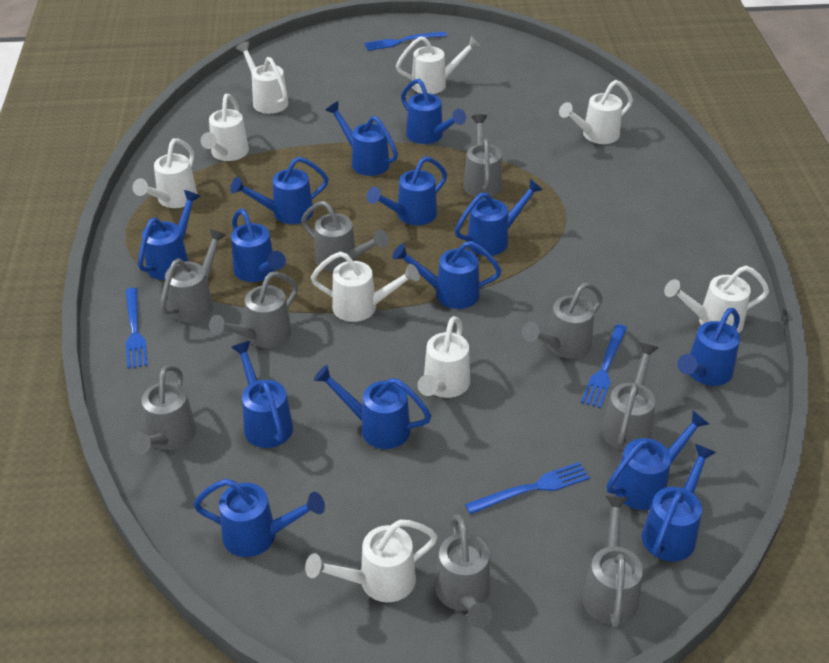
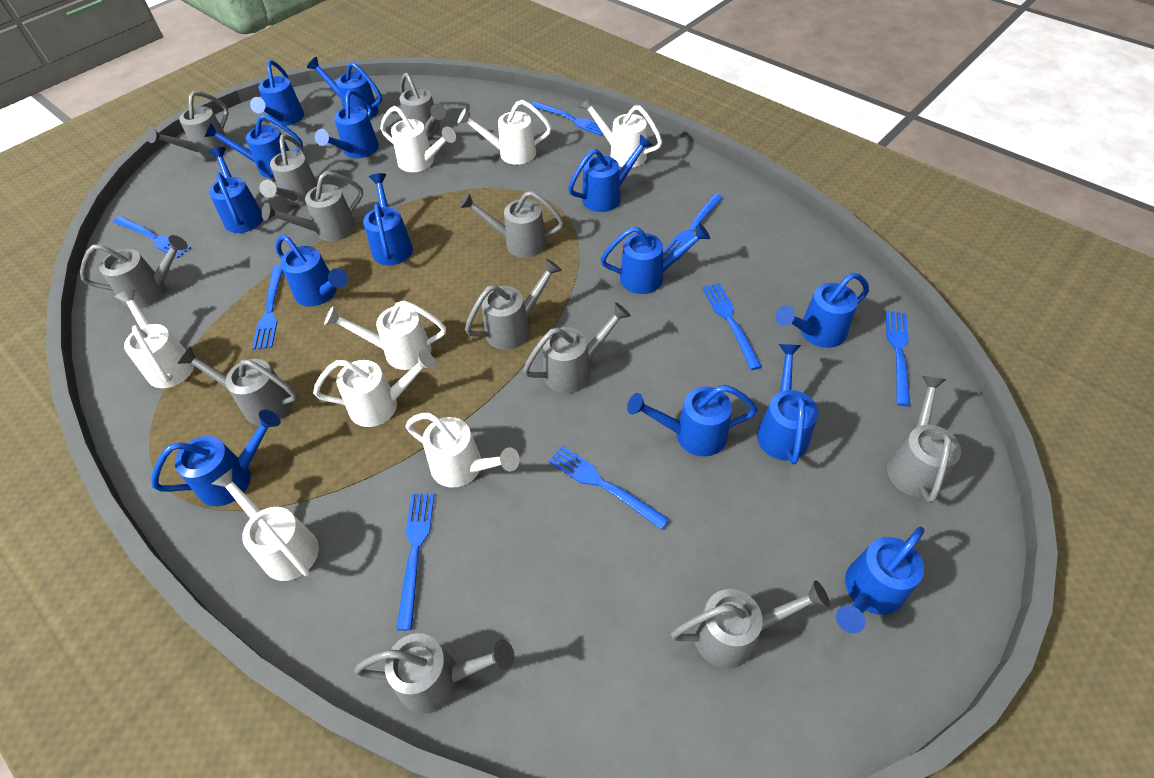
blue fork: [126,288,148,369] [364,31,447,51] [465,462,590,514] [581,324,627,408] = 4 -> [113,216,191,258] [252,265,283,350] [396,494,434,631] [531,101,603,136] [549,446,669,530] [663,194,722,260] [703,283,762,370] [885,311,910,406] = 8
grey watering can: [129,365,196,454] [160,229,226,323] [209,272,298,348] [301,201,389,272] [435,515,493,628] [463,114,502,198] [522,283,603,359] [582,496,643,628] [602,343,658,450] = 9 -> [80,235,188,308] [146,91,230,158] [178,346,298,425] [260,135,317,206] [262,171,363,241] [354,633,515,714] [399,73,446,138] [459,191,564,258] [465,259,562,350] [523,302,631,393] [671,580,830,669] [887,376,961,503] = 12
white watering can: [132,138,197,208] [201,94,249,161] [236,41,288,114] [305,520,438,602] [311,251,420,322] [396,36,480,94] [417,316,470,398] [559,80,633,144] [664,265,769,333] = 9 -> [115,289,194,388] [211,469,319,581] [313,350,436,427] [324,301,446,370] [380,106,456,172] [406,413,520,488] [458,100,551,165] [580,96,662,168] = 8

